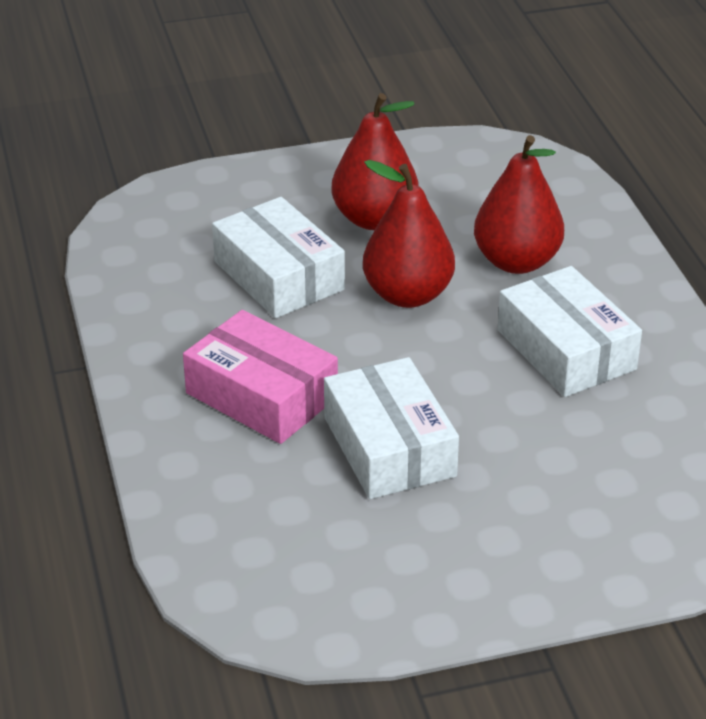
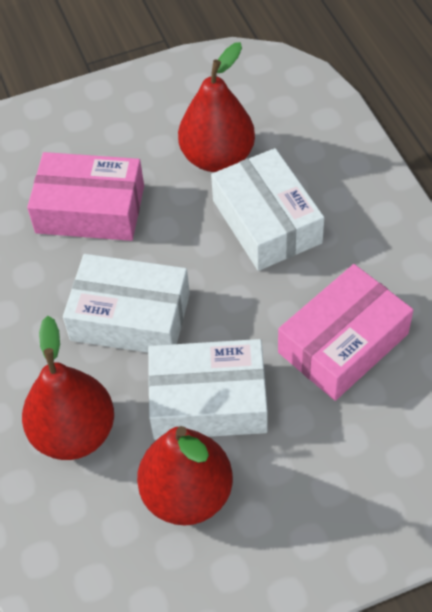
pink box: [183,310,338,444] = 1 -> [27,152,144,241] [278,264,413,401] = 2

